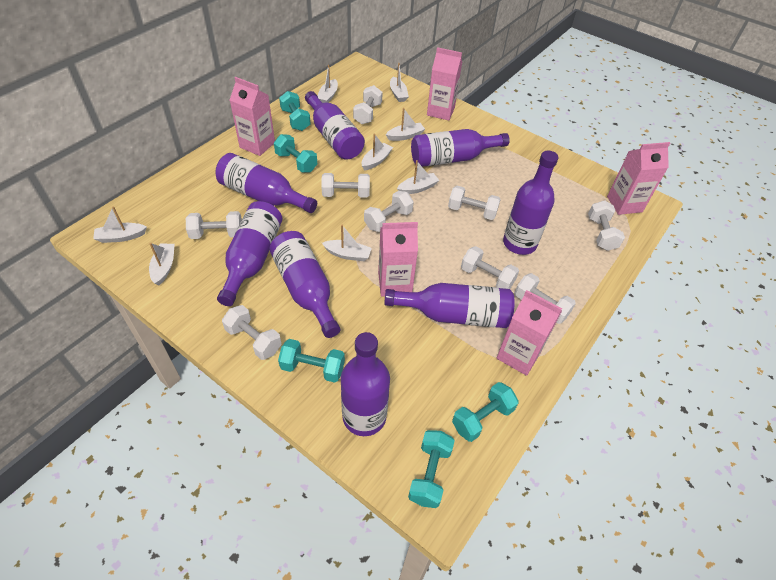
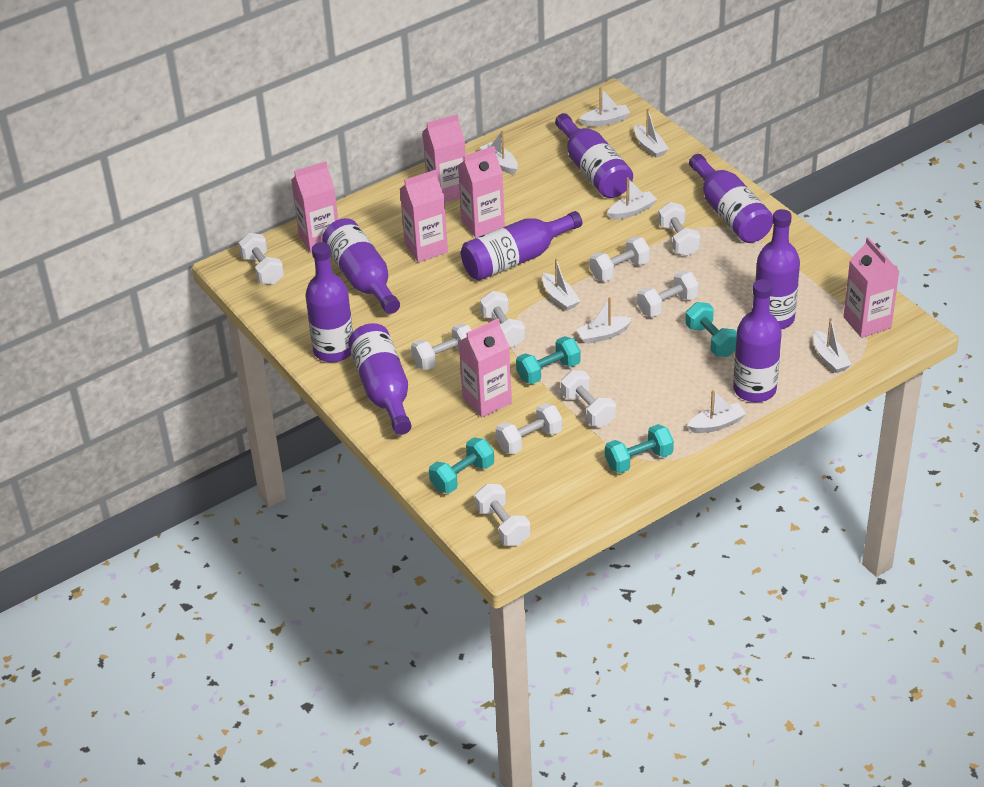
pink carton: [230,77,275,156] [378,222,418,297] [427,47,462,120] [497,290,562,376] [607,142,670,215] = 5 -> [291,161,338,253] [400,170,448,262] [423,114,466,202] [458,146,505,238] [459,318,512,417] [843,237,900,338] = 6
turquoise dumbbell: [274,134,317,172] [278,339,345,383] [279,91,311,131] [408,430,455,508] [452,382,519,442] = 5 -> [429,437,494,493] [516,336,581,384] [605,424,674,473] [685,302,737,357] = 4

